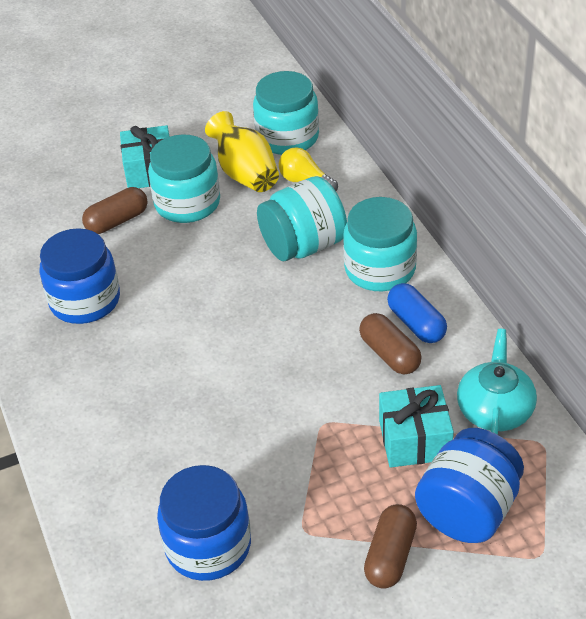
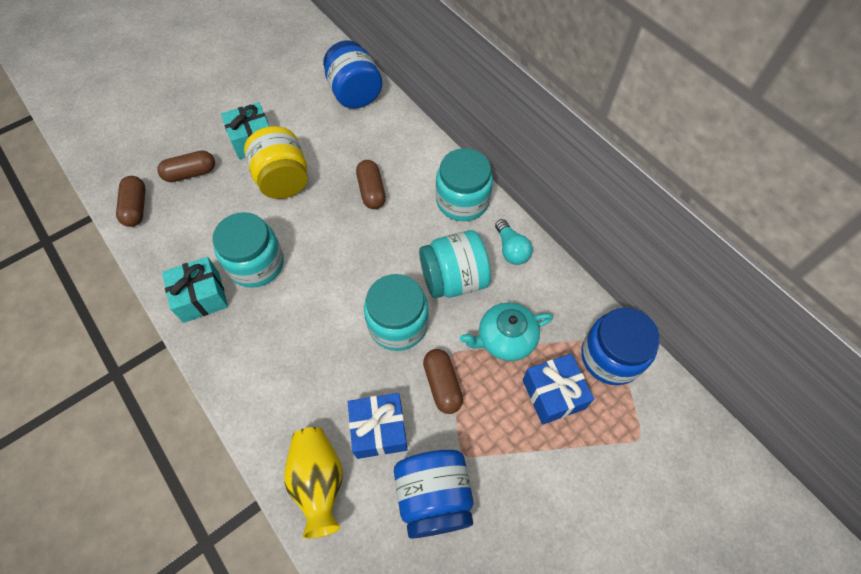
blue capsule: [387,283,447,343] = 1 -> none = 0
blue gift: none = 0 -> [348,393,408,459] [522,354,594,425] = 2
brown capsule: [82,187,148,234] [359,313,422,374] [364,504,417,589] = 3 -> [116,176,146,227] [157,150,215,182] [356,160,386,209] [423,349,463,414] = 4
turquoise light bulb: none = 0 -> [495,219,533,265] = 1
yellow jar: none = 0 -> [244,126,308,199] = 1
yellow light bulb: [279,147,338,191] = 1 -> none = 0

